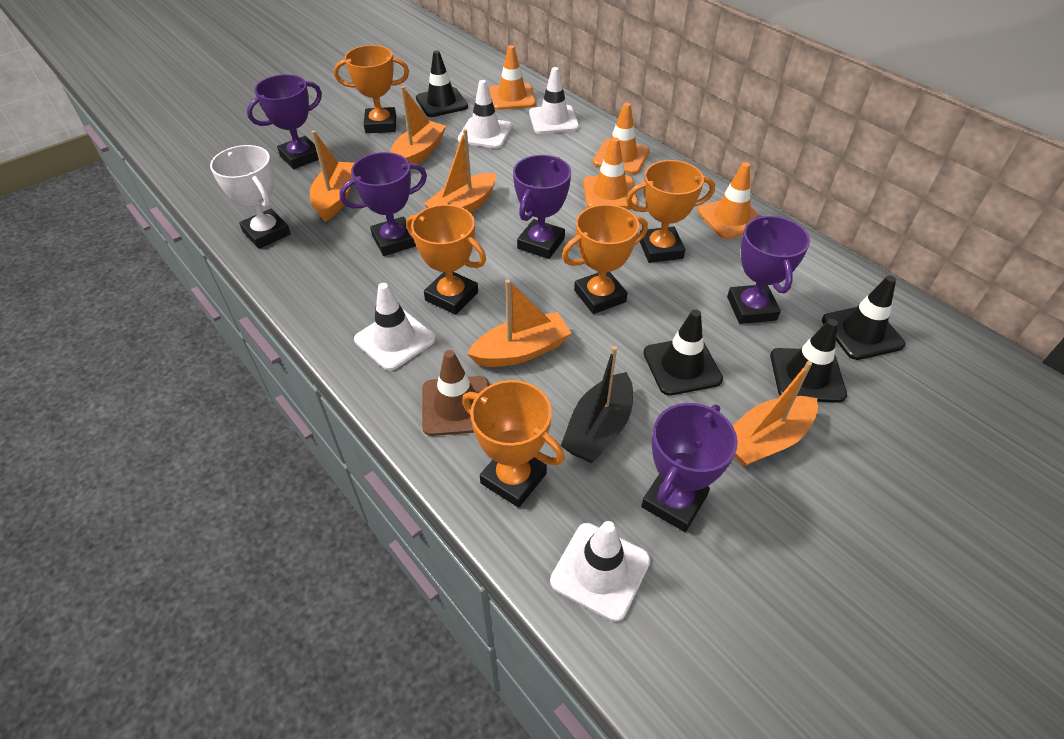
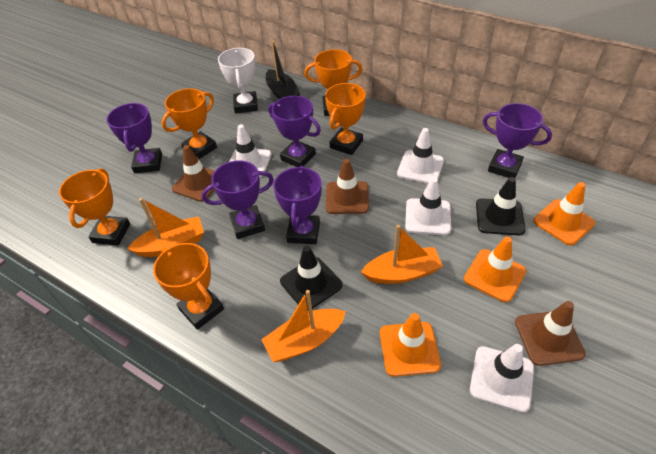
black traffic cone: [416,50,468,117] [643,310,723,396] [770,319,847,403] [822,276,905,360] = 4 -> [280,246,343,310] [476,177,526,235] = 2
brown traffic cone: [422,350,489,436] = 1 -> [172,145,214,202] [326,159,369,214] [515,301,586,366] = 3
orange boat: [310,130,354,222] [390,86,446,164] [424,129,497,213] [467,280,571,367] [733,361,818,466] = 5 -> [127,198,204,257] [261,290,346,362] [361,225,443,284] = 3
orange traffic cone: [489,45,536,110] [583,138,638,208] [593,103,650,174] [698,162,759,239] = 4 -> [380,313,441,377] [464,236,526,302] [533,182,595,245] = 3

